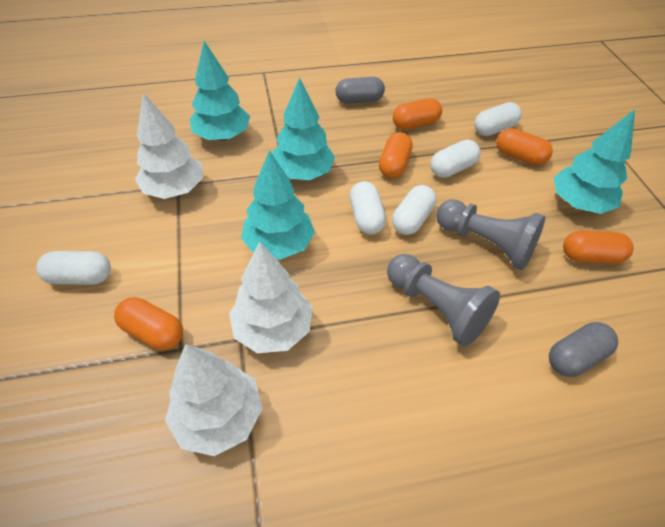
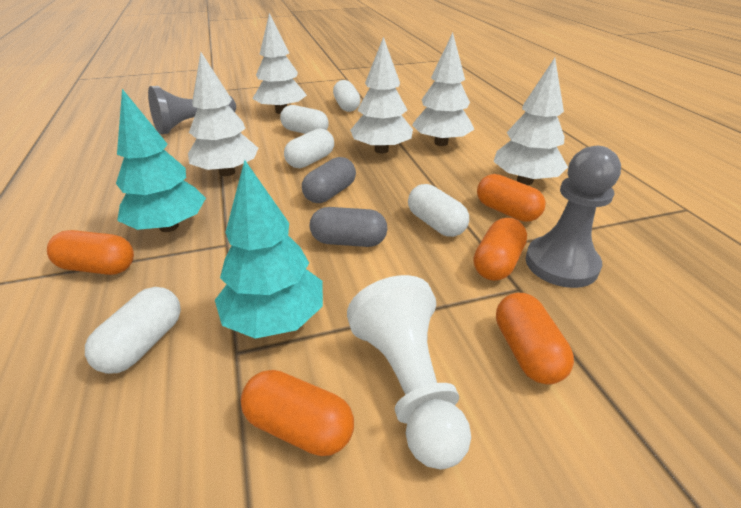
turquoise tree: [190,41,250,141] [241,150,315,260] [272,77,335,180] [554,109,635,214] = 4 -> [116,89,206,232] [215,160,323,339] = 2
white pawn: none = 0 -> [347,275,471,469] = 1
white tree: [135,93,203,199] [165,344,262,456] [229,242,312,353] = 3 -> [188,52,258,176] [252,13,307,114] [350,37,413,153] [412,33,474,146] [493,58,568,185] = 5

